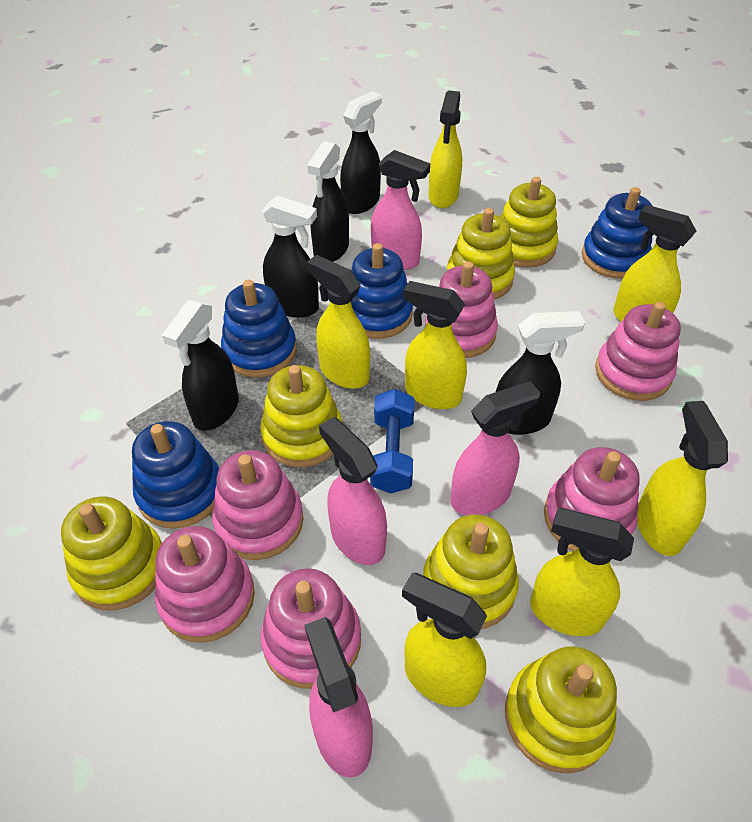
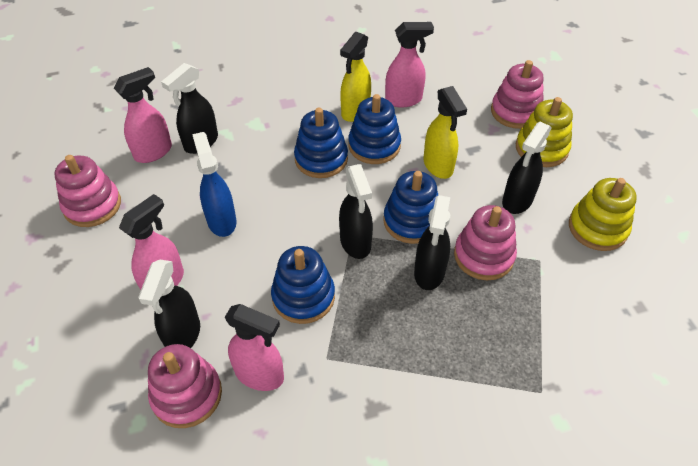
blue dumbbell: [370,389,415,493] = 1 -> none = 0
blue spray bottle: none = 0 -> [192,132,236,237] = 1
pink stacking toy: [155,526,255,643] [212,450,303,560] [260,568,361,689] [425,261,498,358] [544,447,640,551] [595,302,681,401] = 6 -> [54,155,121,227] [148,344,222,428] [454,205,517,280] [491,60,544,129] = 4
yellow spray bottle: [306,255,370,389] [402,573,487,707] [403,281,467,409] [429,90,462,208] [530,508,634,636] [613,205,696,322] [637,401,728,556] = 7 -> [340,32,371,122] [424,86,467,179] = 2
yellow stacking toy: [61,496,162,610] [260,365,342,467] [423,514,519,629] [447,208,515,300] [500,177,558,268] [505,646,617,774] = 6 -> [516,97,573,167] [569,178,637,251] = 2

